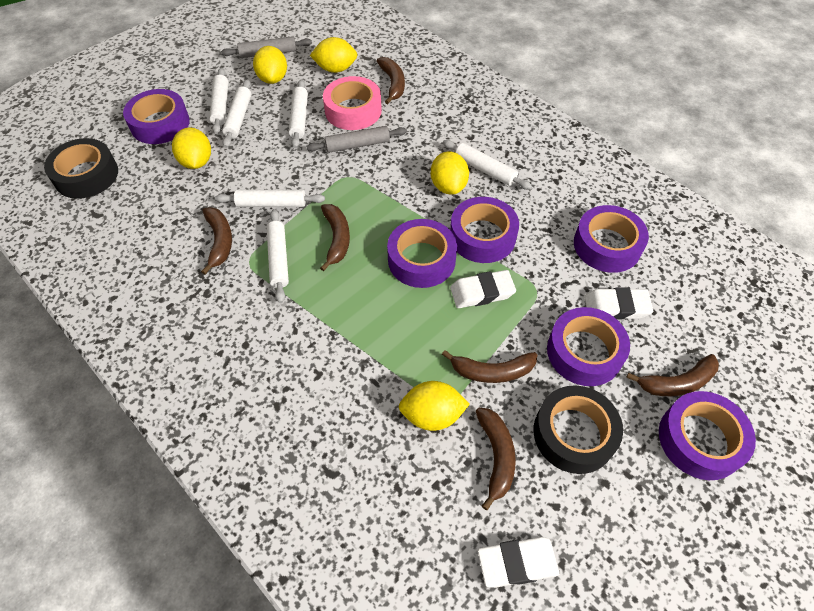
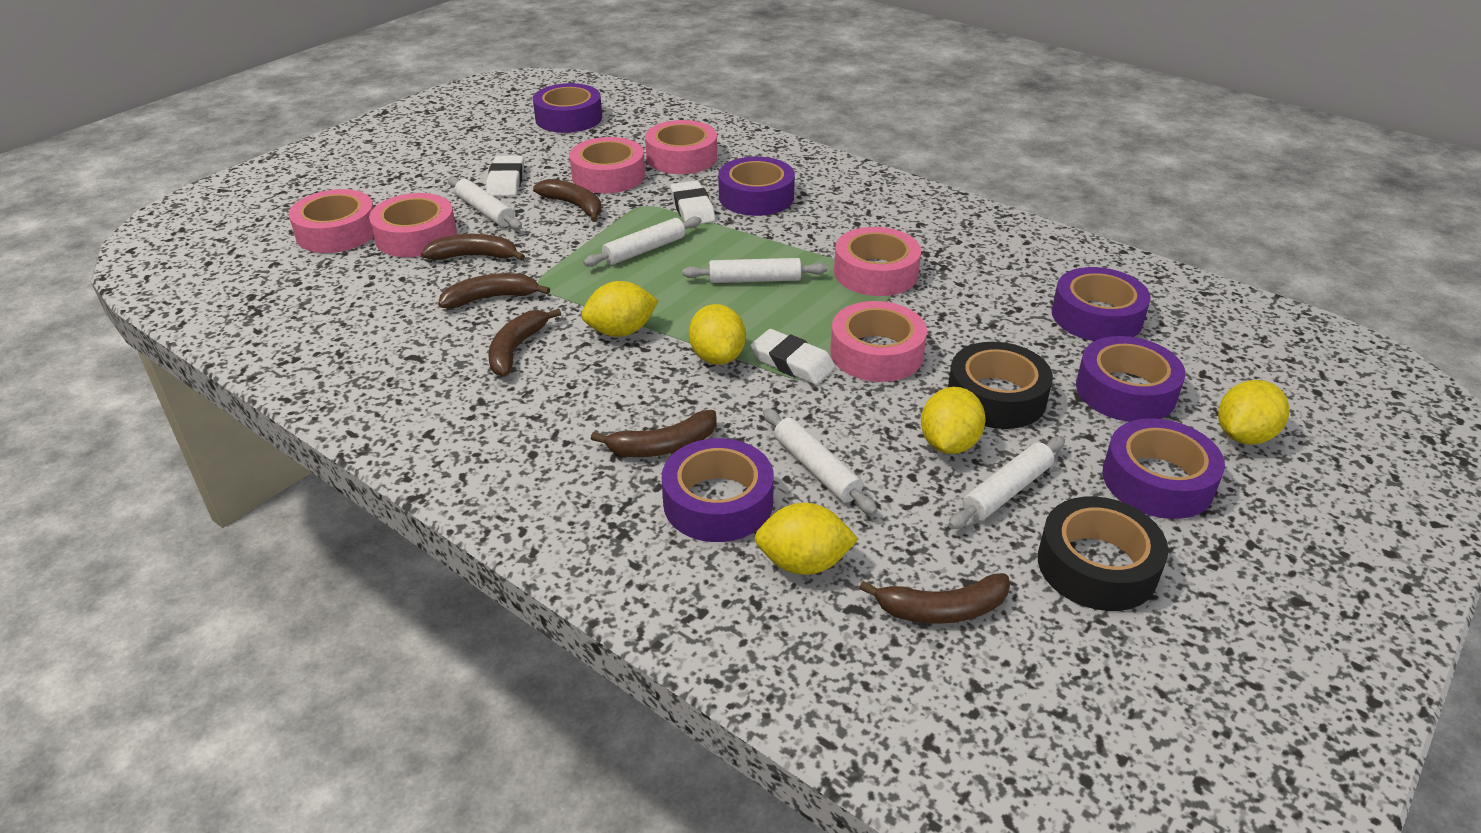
grey rolling pin: [221,36,312,58] [307,126,407,153] = 2 -> none = 0
pink tape: [323,76,382,130] = 1 -> [289,189,374,253] [369,193,457,257] [569,137,645,193] [645,120,717,174] [830,301,927,382] [834,227,921,296] = 6
white rolling pin: [209,68,229,134] [215,190,325,207] [222,79,251,148] [267,209,289,303] [289,79,308,148] [443,140,532,190] = 6 -> [449,177,522,230] [583,216,702,267] [682,258,827,283] [763,408,878,515] [948,436,1065,529] = 5

